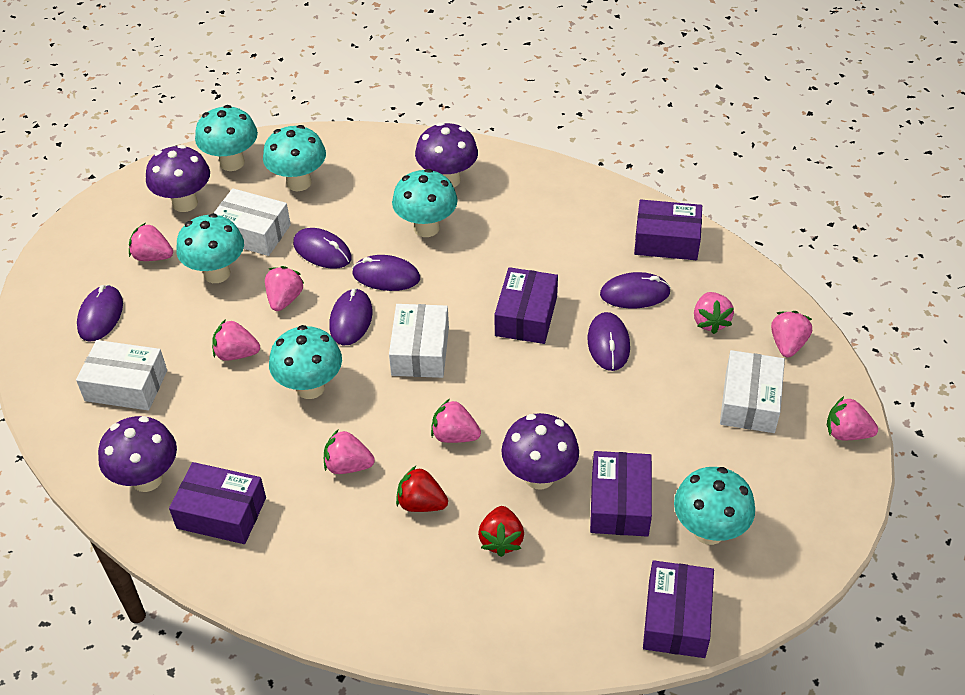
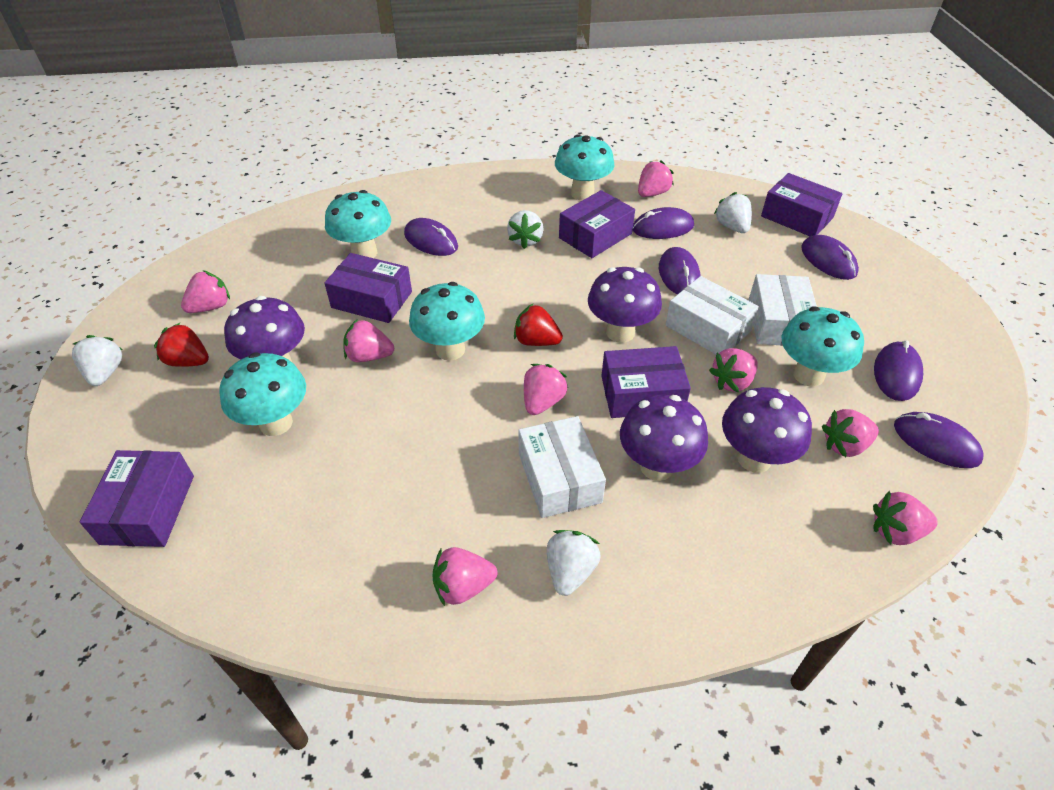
turquoise mushroom: [176,213,244,283] [195,105,258,171] [263,125,326,191] [269,325,342,399] [392,169,458,237] [674,467,755,545] = 6 -> [219,352,306,436] [325,190,391,258] [409,282,485,360] [555,134,614,200] [782,307,864,387] = 5
white box: [76,340,167,410] [214,188,291,256] [389,304,449,378] [720,350,785,433] = 4 -> [518,416,606,518] [666,276,759,354] [749,274,817,346] = 3
white strawberry: none = 0 -> [72,335,123,386] [507,210,544,249] [547,530,601,596] [714,192,752,233] = 4

